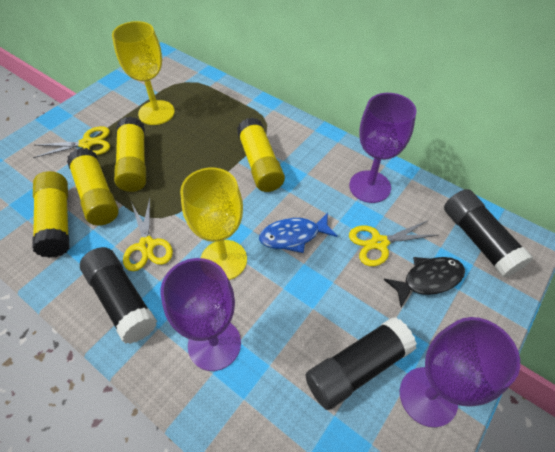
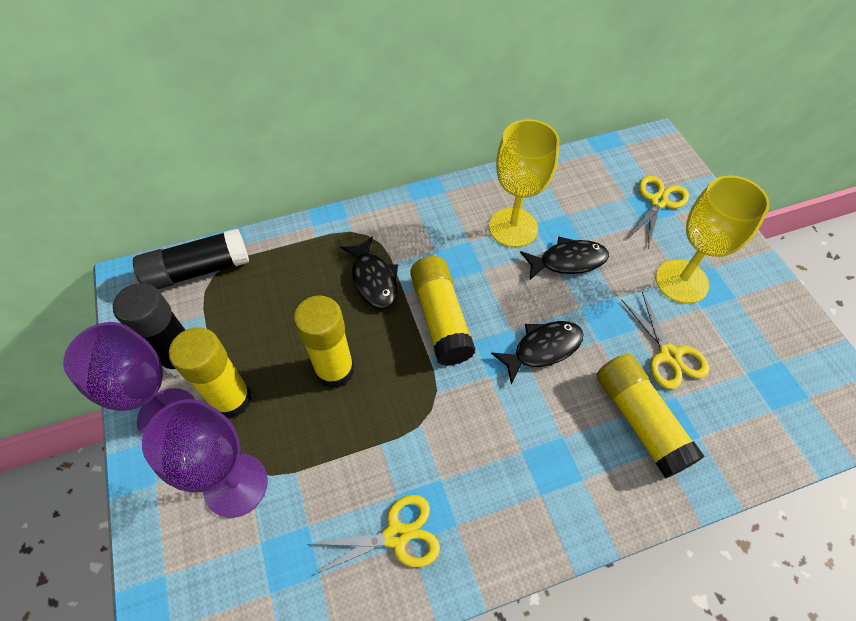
black fish: [384,257,465,307] = 1 -> [341,236,398,309] [491,321,584,384] [520,237,609,280] = 3
black glue stick: [80,247,157,344] [305,317,417,410] [444,189,534,278] = 3 -> [113,283,185,376] [133,228,249,289] = 2
blue fish: [259,212,338,253] = 1 -> none = 0
purple goblet: [160,258,241,371] [349,93,416,203] [400,317,520,427] = 3 -> [63,322,195,438] [142,399,268,518] = 2

